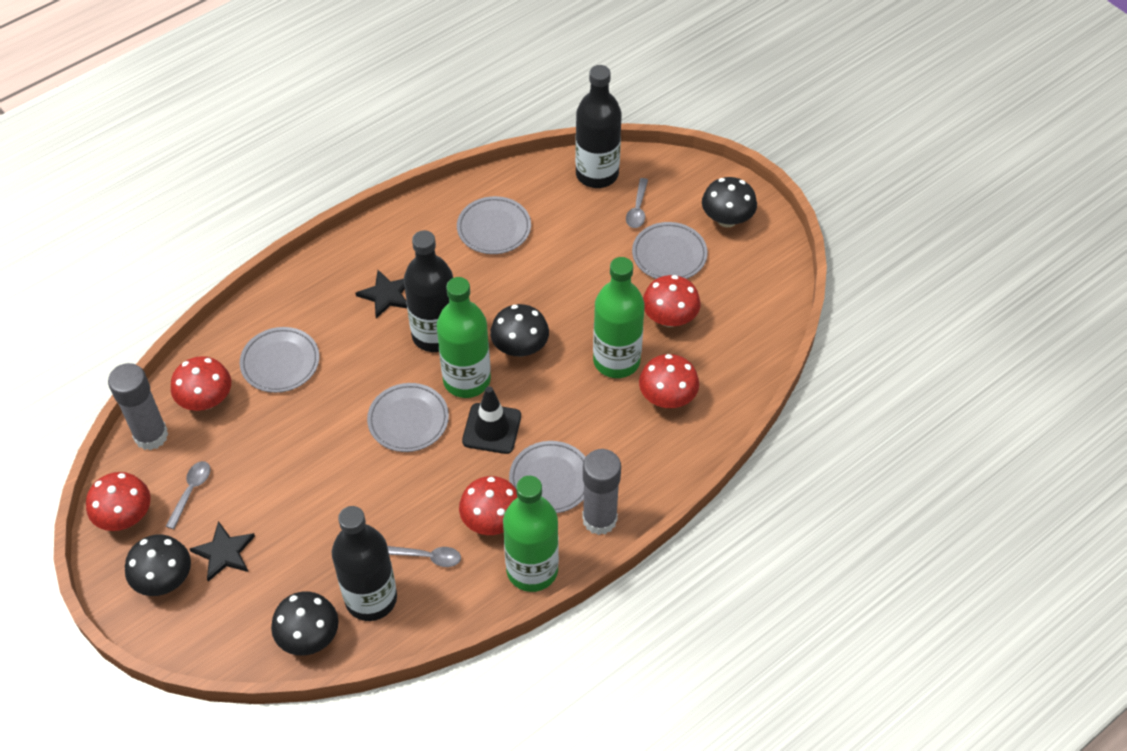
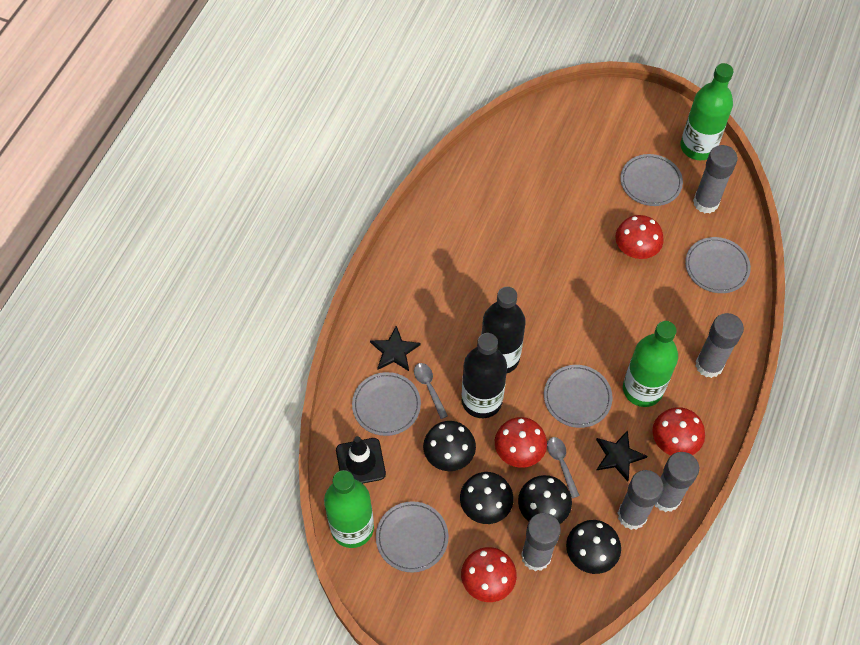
black bottle: [332,506,397,621] [404,230,453,352] [575,65,622,188] = 3 -> [462,333,507,418] [481,287,526,373] = 2
grey glue stick: [108,363,168,450] [582,449,621,535] = 2 -> [521,513,561,571] [618,470,664,530] [655,452,699,512] [693,145,738,213] [696,313,744,378] = 5
grey spoon: [166,461,210,529] [387,546,461,567] [626,178,648,228] = 3 -> [414,363,448,419] [547,437,579,498] = 2
red mushroom: [86,472,151,531] [171,356,231,411] [459,476,518,535] [639,354,699,408] [643,275,700,327] = 5 -> [461,547,517,602] [495,417,547,468] [615,215,664,259] [652,407,705,455] = 4

